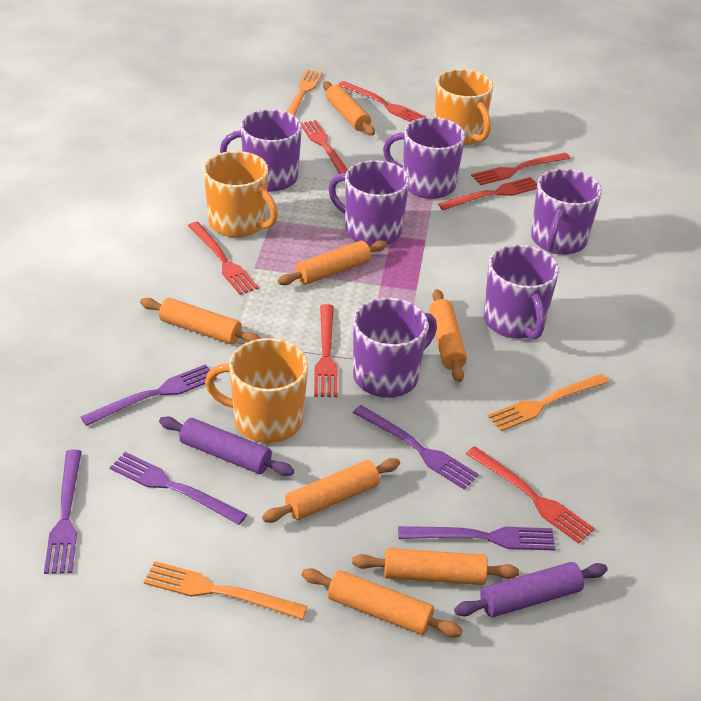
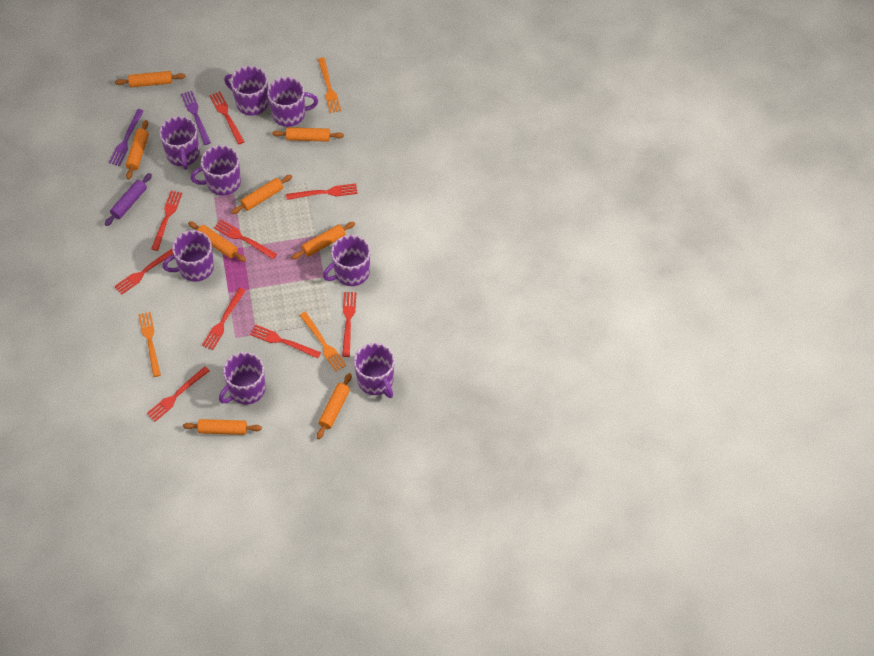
orange mug: [204,151,278,237] [205,338,308,443] [434,69,493,146] = 3 -> none = 0
orange rolling pin: [140,298,261,344] [262,458,400,523] [278,240,387,285] [302,568,463,637] [323,81,375,136] [352,548,519,585] [429,289,467,382] = 7 -> [115,71,186,87] [126,120,149,180] [183,419,262,435] [188,221,246,262] [231,175,292,214] [272,127,344,142] [291,222,355,260] [317,373,352,439] = 8
purple fork: [44,450,82,574] [81,364,217,426] [110,452,247,525] [353,405,479,489] [398,526,555,551] = 5 -> [109,109,144,166] [181,91,211,145] = 2
purple mug: [220,109,302,192] [328,160,410,246] [353,298,437,398] [383,117,465,199] [484,245,559,339] [531,169,602,255] = 6 -> [159,116,200,170] [163,230,214,282] [191,145,241,196] [219,352,266,404] [224,66,269,115] [267,77,318,127] [323,235,370,286] [354,343,394,398] = 8
purple rolling pin: [159,416,294,476] [454,562,608,617] = 2 -> [105,173,152,226] = 1
red fork: [188,222,259,295] [301,120,348,174] [314,304,338,397] [338,81,426,122] [438,177,537,210] [466,446,595,544] [471,153,571,185] = 7 -> [114,249,173,295] [147,366,210,422] [151,191,182,251] [202,288,246,350] [209,91,244,145] [214,220,277,259] [250,324,321,359] [286,184,358,200] [342,292,356,357] = 9

